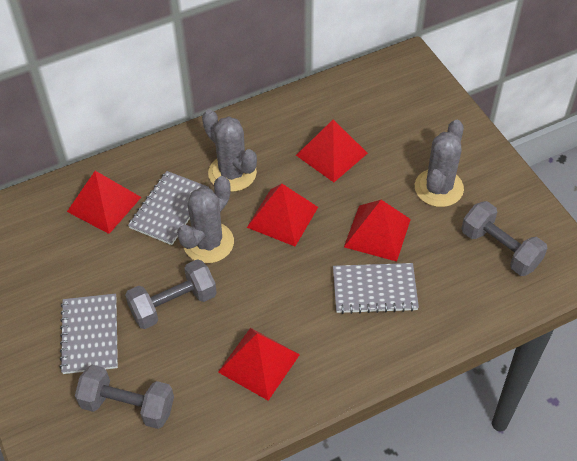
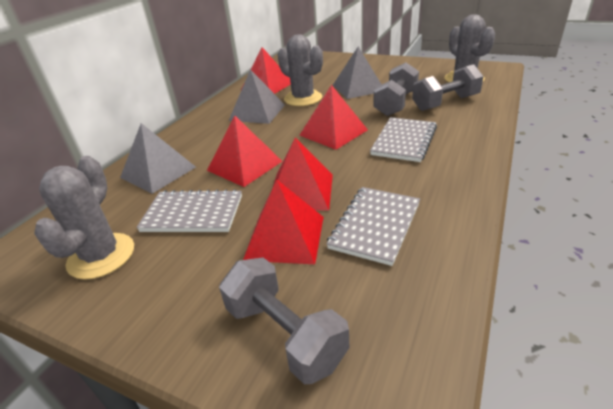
grey pyramid: none = 0 -> [120,123,196,194] [229,69,285,124] [333,47,382,99] = 3

